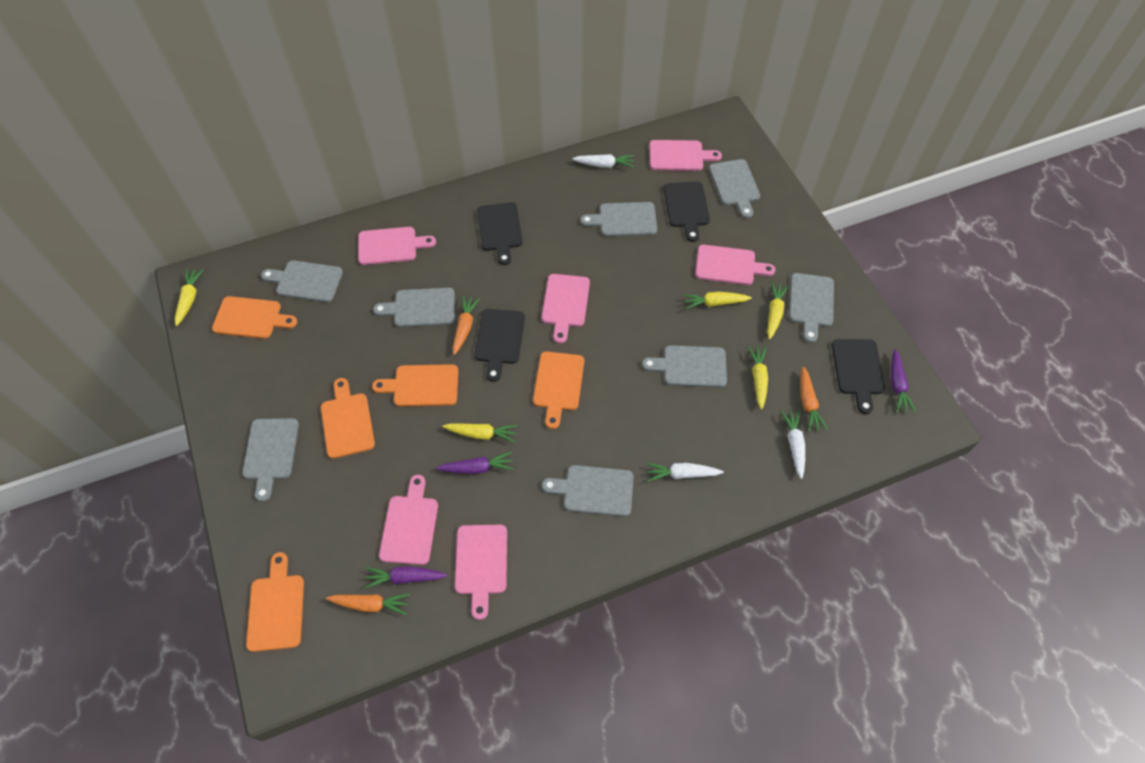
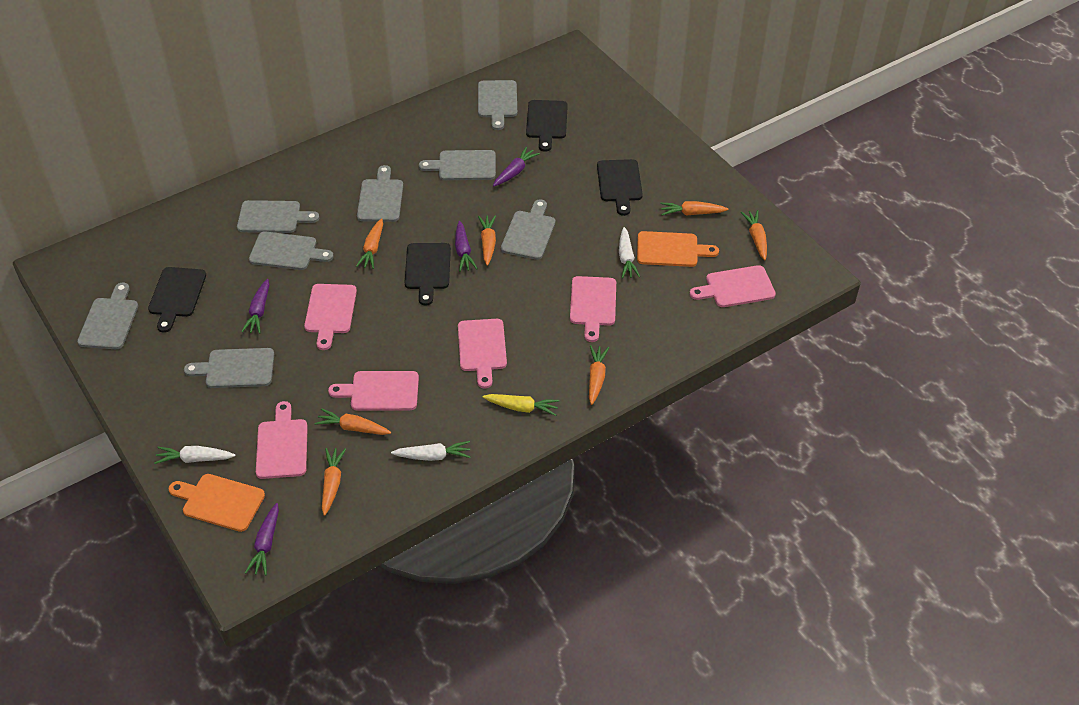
orange carrot: [326,593,410,615] [453,296,480,355] [800,366,828,432] = 3 -> [314,408,391,435] [322,448,346,516] [356,218,383,269] [478,215,496,266] [589,345,609,405] [660,201,729,216] [741,210,767,260] = 7
orange cutting board: [212,296,297,339] [246,552,304,652] [321,378,375,459] [372,364,458,407] [533,352,584,429] = 5 -> [169,474,265,532] [637,231,719,267] = 2
purple carrot: [364,566,447,589] [436,451,514,474] [891,349,916,413] = 3 -> [241,279,269,334] [245,503,279,576] [455,221,478,272] [493,147,540,187] = 4
yellow carrot: [175,269,203,326] [442,423,518,443] [682,292,752,310] [747,346,768,410] [767,282,789,340] = 5 -> [483,394,559,416] = 1

